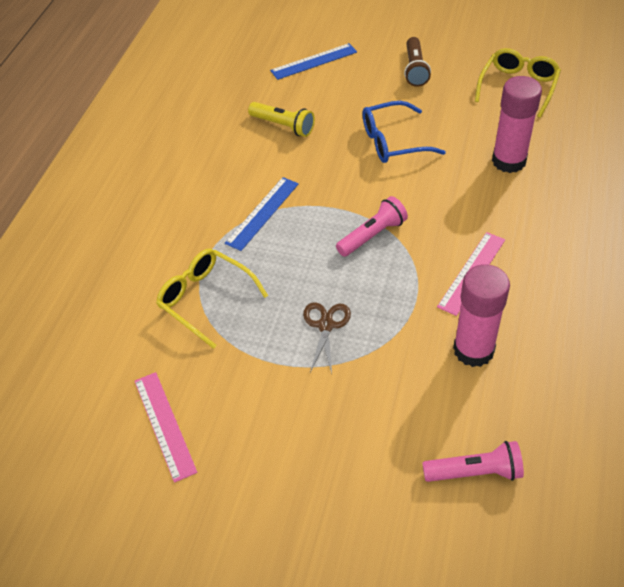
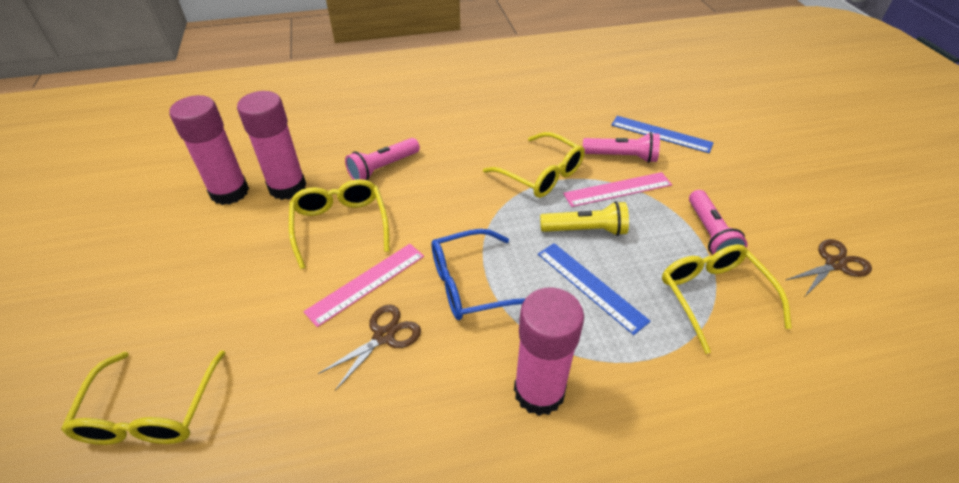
brown flashlight: [404,37,431,87] = 1 -> none = 0
brown scissors: [303,302,351,374] = 1 -> [318,305,421,391] [786,239,872,296] = 2
pink flashlight: [336,196,408,257] [422,441,524,482] = 2 -> [345,138,420,180] [583,132,660,163] [689,190,748,255] = 3
pink glue stick: [453,264,510,367] [492,76,542,173] = 2 -> [169,95,249,205] [237,91,306,200] [514,287,584,416] = 3
yellow glasses: [156,249,268,349] [475,48,561,118] = 2 -> [61,350,225,445] [289,179,390,269] [483,132,585,198] [662,244,792,354] = 4

